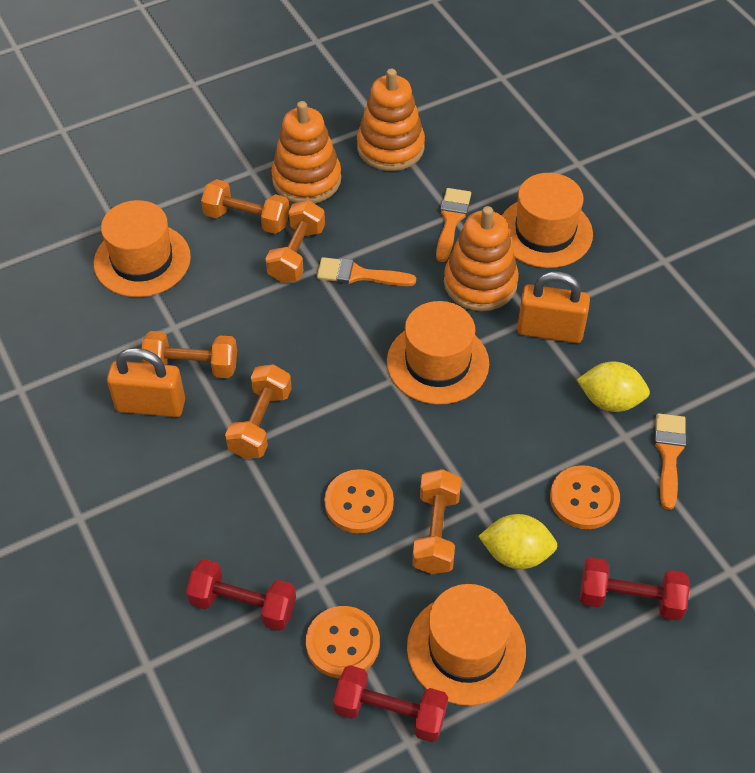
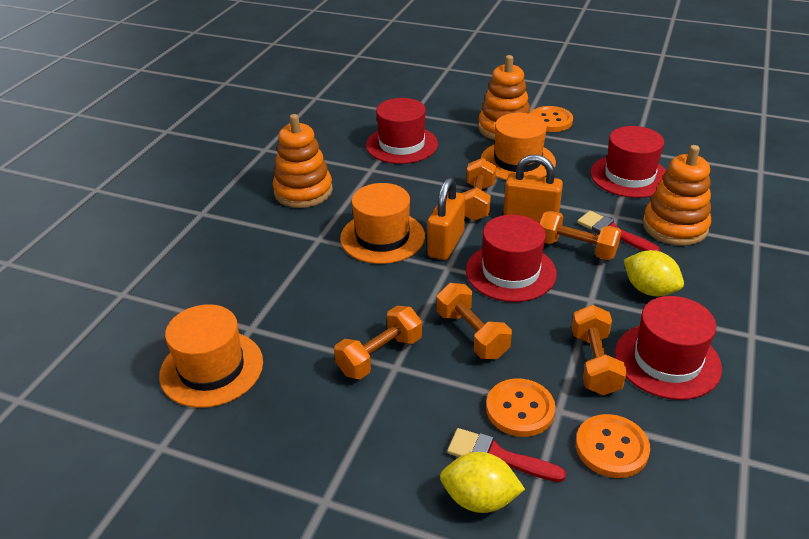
orange brush: [317,257,416,286] [436,188,471,262] [654,413,686,510] = 3 -> none = 0
orange hat: [94,200,191,297] [387,301,489,405] [407,584,526,706] [502,173,593,268] = 4 -> [159,304,263,408] [340,183,425,264] [480,113,556,180] = 3
red brush: none = 0 -> [447,428,566,482] [577,211,660,251] = 2
red dumbbell: [186,559,296,631] [333,665,448,742] [580,558,690,620] = 3 -> none = 0
red hat: none = 0 -> [366,98,438,164] [466,215,557,302] [591,126,667,198] [615,296,722,400] = 4

